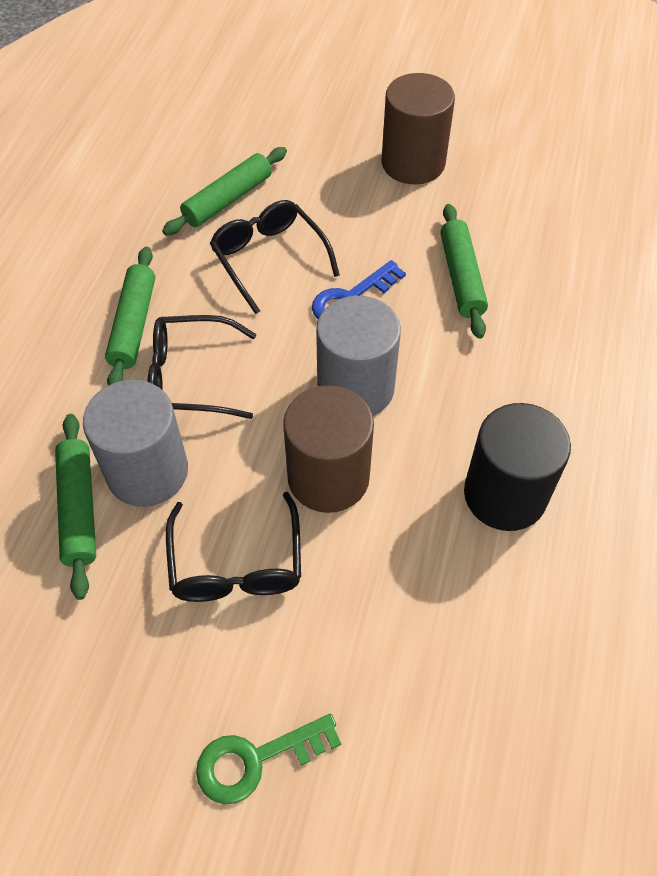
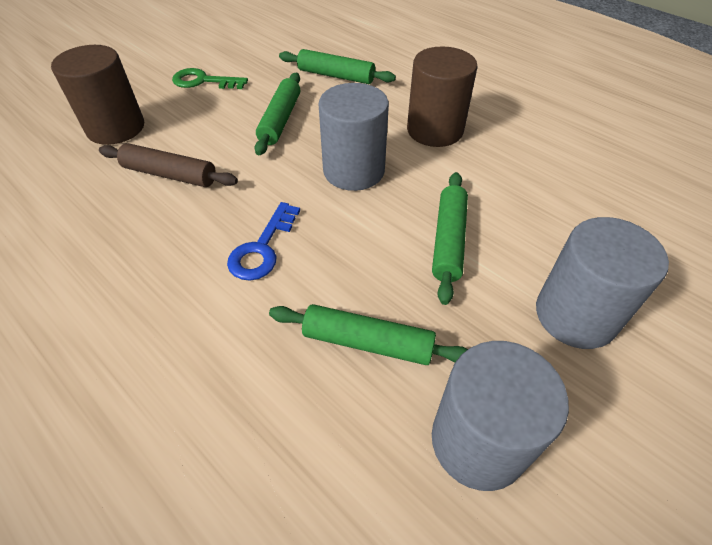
black cylinder: [464,403,571,531] = 1 -> none = 0
black glasses: [147,315,257,419] [166,492,301,602] [209,200,340,314] = 3 -> none = 0
brown rolling pin: none = 0 -> [99,143,238,187] = 1
grey cylinder: [83,380,188,507] [316,296,401,416] = 2 -> [319,83,389,191] [432,341,569,491] [536,217,669,349] = 3

